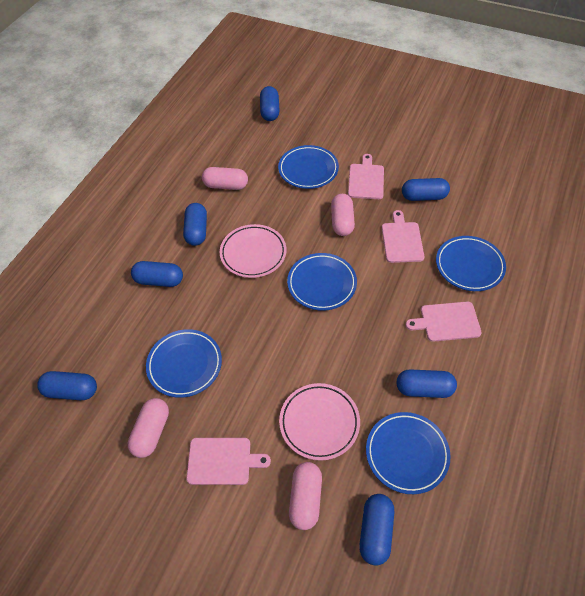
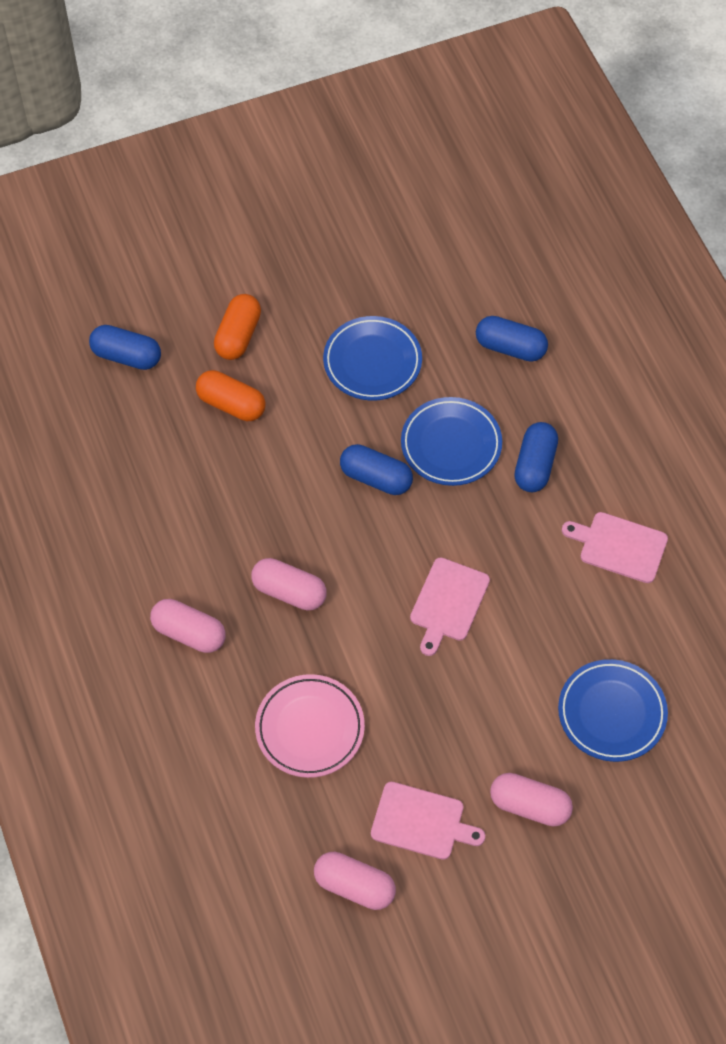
blue capsule: [37,371,97,400] [131,261,183,287] [183,203,207,246] [260,86,280,121] [359,494,394,566] [397,369,457,398] [402,178,450,201] = 7 -> [89,325,161,370] [340,444,413,495] [476,316,548,362] [514,422,558,492] = 4
blue plate: [146,329,222,398] [278,145,339,189] [287,253,357,311] [366,412,451,494] [436,236,506,291] = 5 -> [323,316,422,401] [401,397,502,486] [558,659,668,762] = 3
orange capsule: none = 0 -> [196,370,266,421] [214,294,261,360] = 2
pink cutting board: [186,438,271,485] [348,154,384,199] [382,210,424,263] [406,302,482,342] = 4 -> [371,782,485,860] [410,557,490,656] [562,512,668,583] = 3
pink plate: [220,224,286,278] [279,383,360,461] = 2 -> [255,674,365,778] = 1

